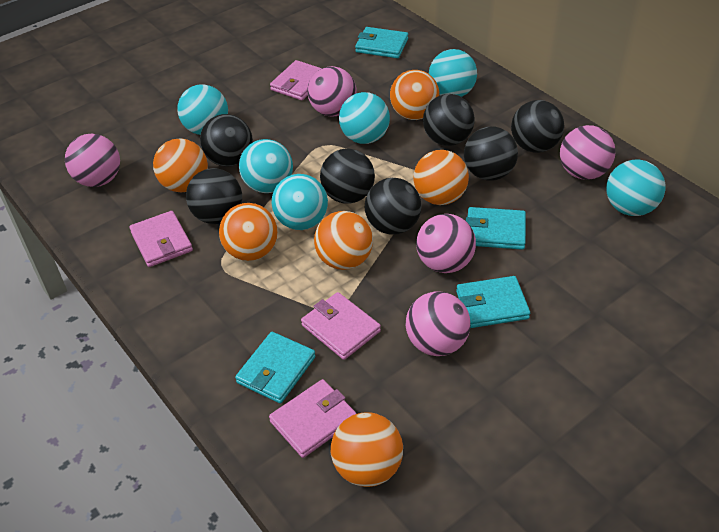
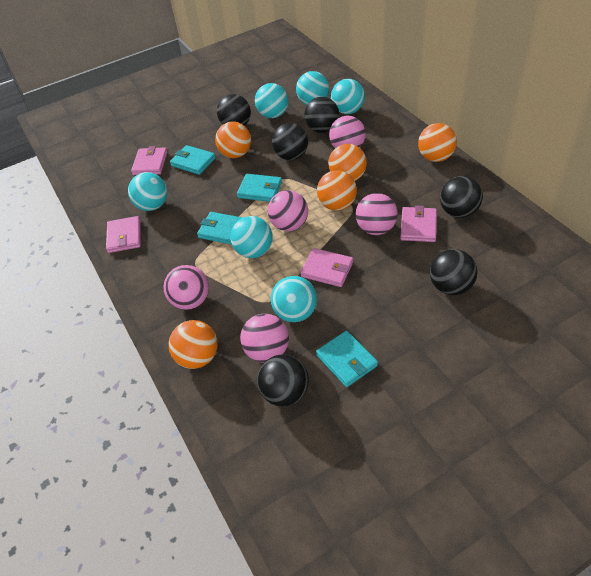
black ball: [186,168,242,224] [200,114,253,167] [320,149,375,204] [365,178,422,235] [423,94,475,146] [464,126,518,181] [511,100,564,153] = 7 -> [217,94,251,126] [257,354,309,407] [272,123,308,160] [304,97,339,133] [430,249,477,295] [440,176,483,218] = 6
orange ball: [153,138,208,192] [219,203,278,261] [314,211,373,270] [331,412,403,487] [390,70,439,120] [413,150,469,205] = 6 -> [168,320,218,369] [215,122,251,158] [317,170,357,211] [328,144,367,181] [418,123,457,162] = 5

